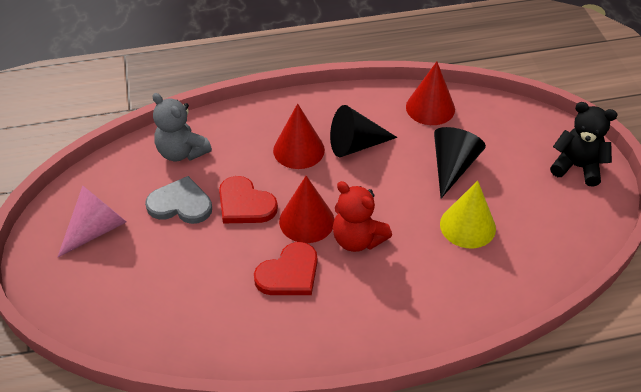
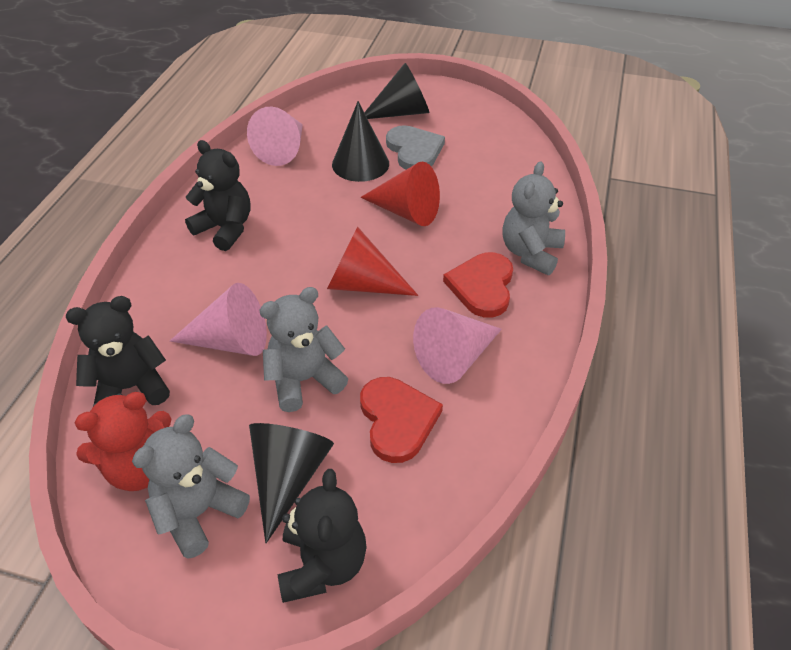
black cone: [330,105,397,157] [434,127,486,198] = 2 -> [249,423,334,543] [332,101,389,182] [364,63,430,119] = 3
black teddy bear: [550,102,618,187] = 1 -> [66,296,170,405] [185,140,251,251] [278,469,367,603] = 3
grey teddy bear: [153,93,212,161] = 1 -> [132,414,250,559] [259,287,348,412] [502,161,565,275] = 3
pink cone: [58,186,126,257] = 1 -> [170,283,267,356] [247,107,303,166] [413,307,502,384] = 3
red cone: [273,103,325,169] [279,176,334,243] [406,62,455,125] = 3 -> [327,226,418,296] [360,162,440,226] = 2
yellow cone: [440,181,496,248] = 1 -> none = 0

